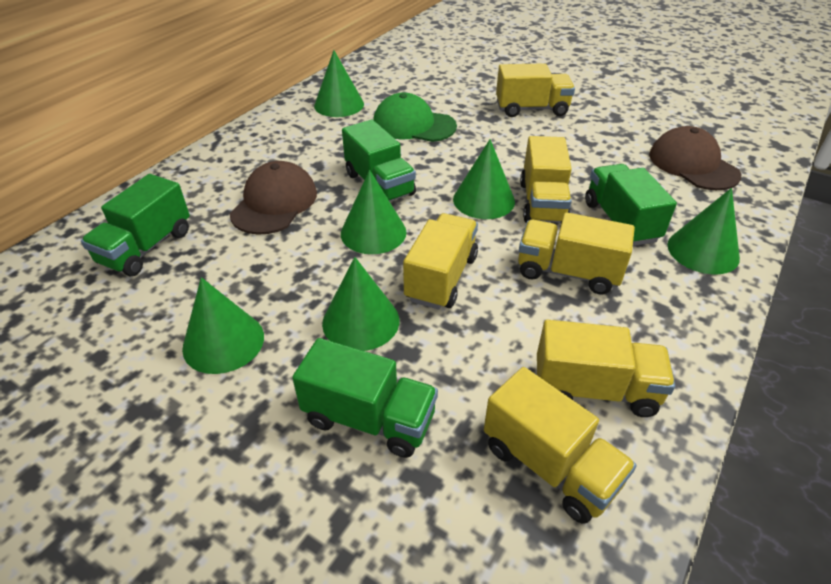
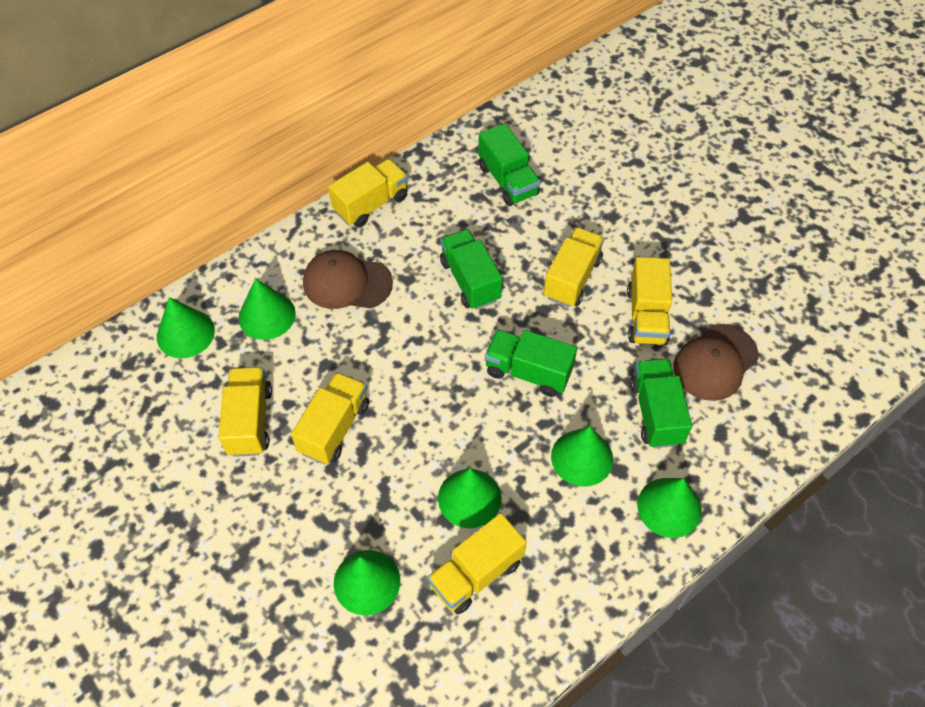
green cap: [373,93,457,142] = 1 -> none = 0

